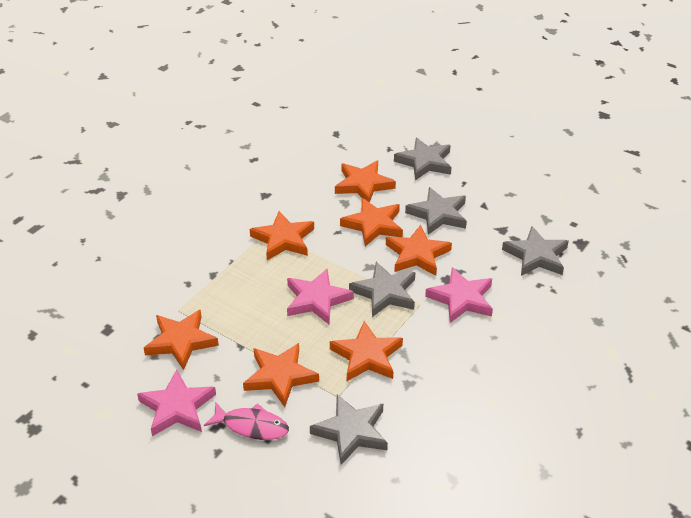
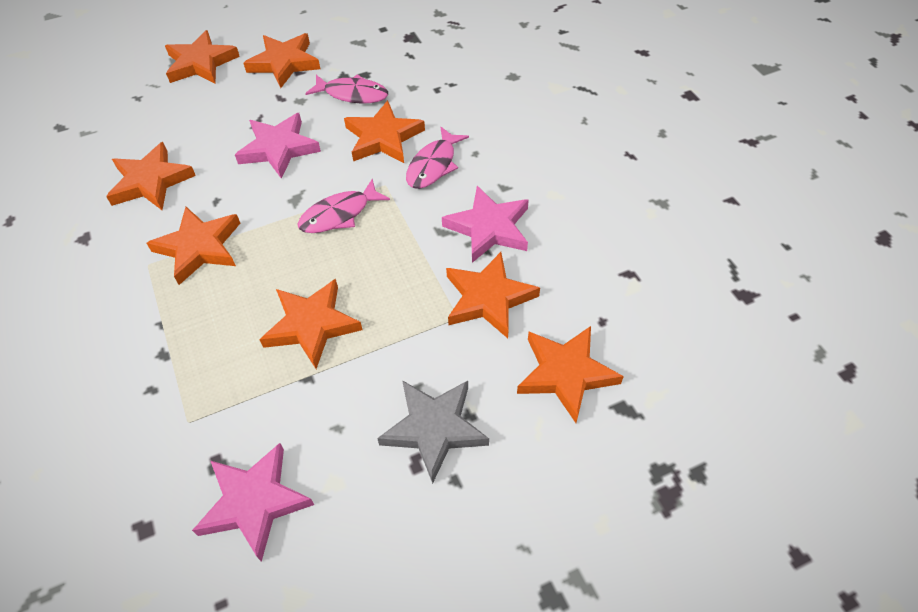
grey star: [310,395,388,465] [349,262,416,317] [394,137,451,180] [405,187,467,235] [502,226,569,276] = 5 -> [377,380,489,484] = 1
orange star: [144,309,219,370] [243,343,319,407] [250,211,314,260] [330,321,403,381] [335,160,396,203] [340,198,403,247] [386,225,452,276] = 7 -> [106,142,196,210] [147,207,240,285] [165,30,240,84] [243,33,320,88] [259,279,362,369] [344,100,425,163] [446,252,540,338] [517,326,624,423] = 8
pink fish: [204,402,289,440] = 1 -> [298,179,390,233] [305,74,388,103] [406,126,469,189] = 3

